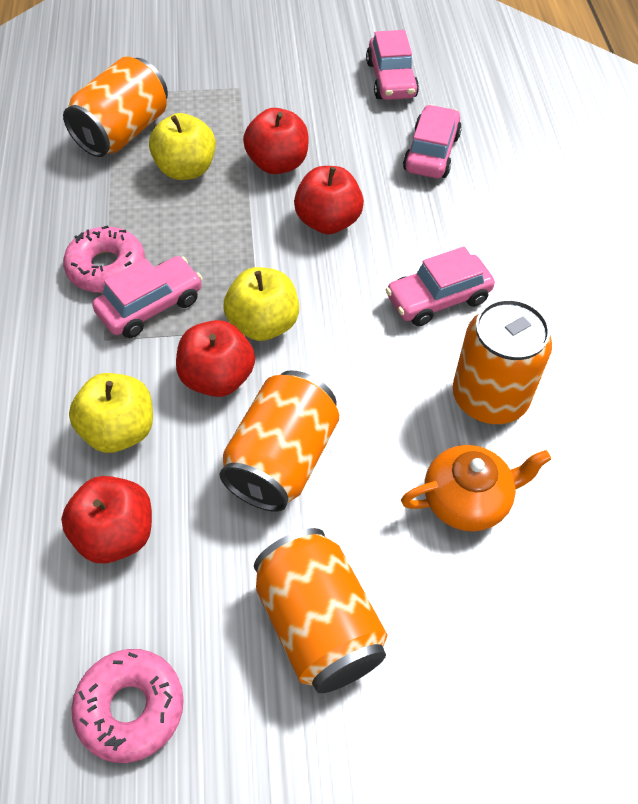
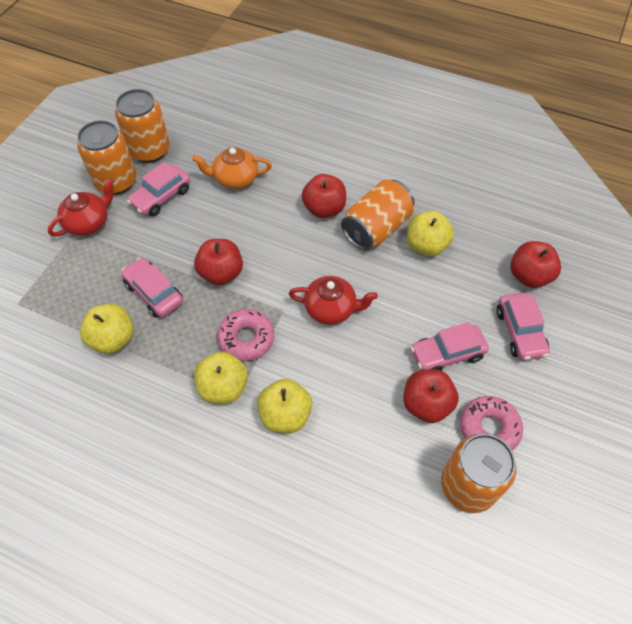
red teapot: none = 0 -> [48,178,114,236] [289,276,378,325] = 2
yellow apple: [69,373,153,453] [149,113,216,180] [223,267,299,341] = 3 -> [80,304,134,354] [194,351,248,404] [257,379,312,433] [407,211,454,256] = 4

